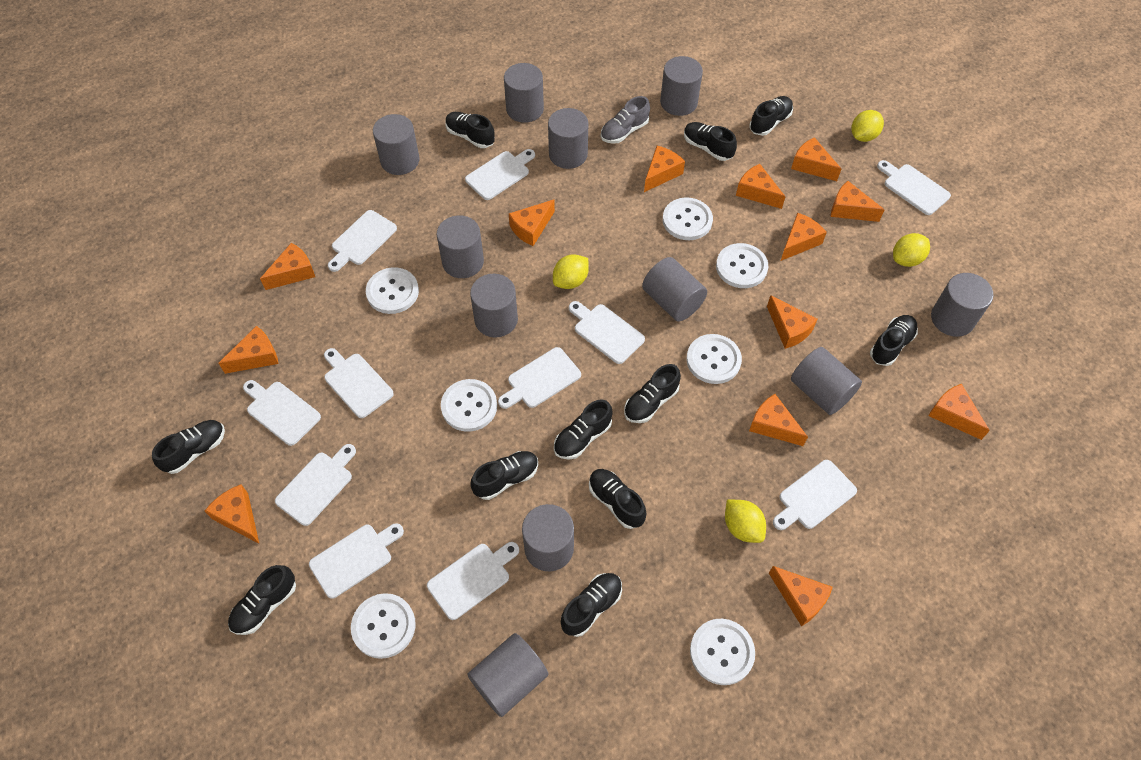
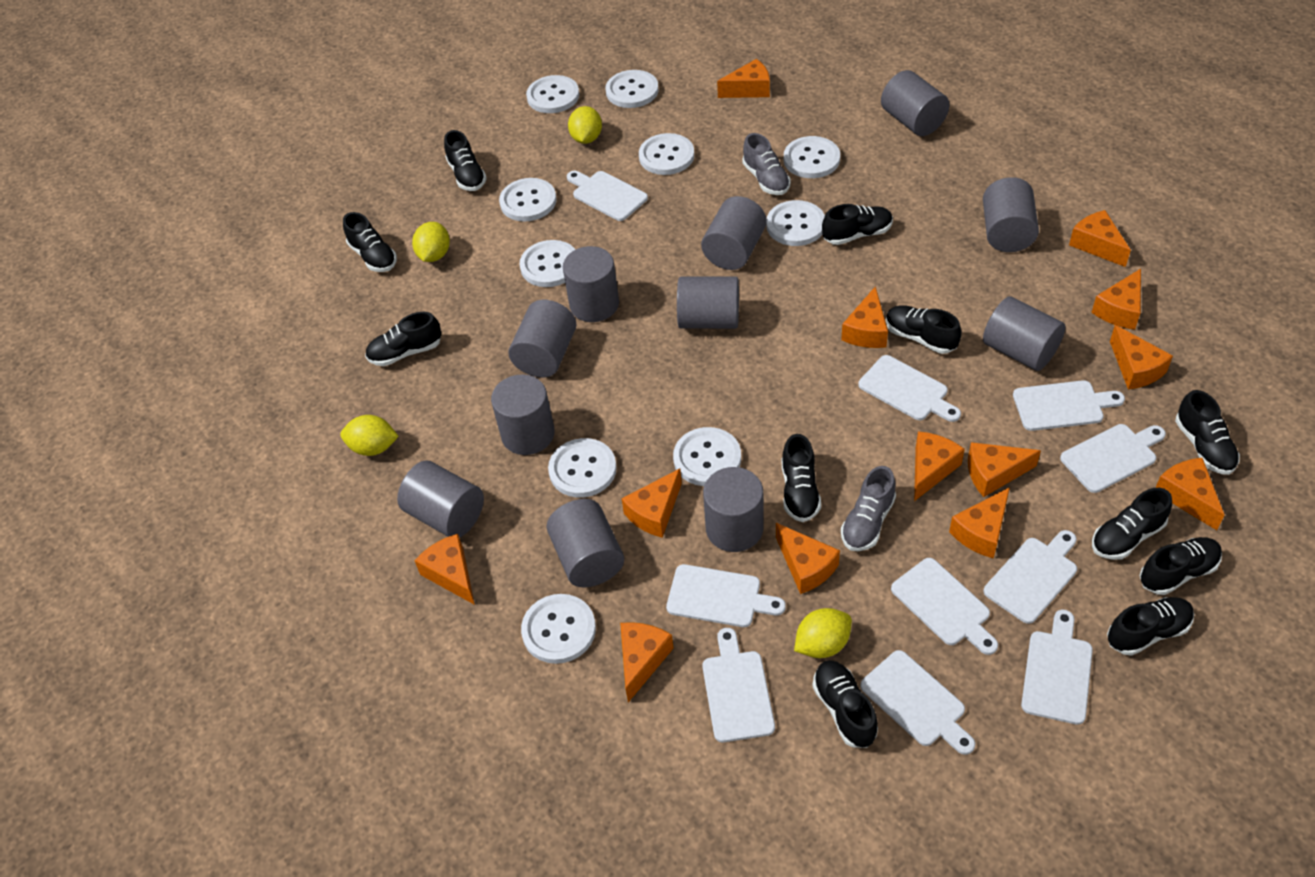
grey shoe: [601,96,650,144] = 1 -> [742,133,791,195] [841,466,896,551] = 2
white button: [351,593,416,659] [366,267,419,314] [441,379,497,432] [663,197,713,240] [686,334,742,384] [690,619,755,685] [716,243,768,288] = 7 -> [499,178,556,222] [519,240,576,287] [521,594,596,664] [526,75,579,113] [548,438,617,498] [606,70,659,108] [639,133,694,175] [673,427,741,486] [766,200,825,246] [784,136,840,178] = 10
white cutting board: [243,380,321,446] [275,444,356,526] [309,523,404,599] [324,348,394,418] [328,210,397,272] [427,542,519,620] [465,149,535,200] [498,347,581,409] [569,301,645,364] [773,460,857,530] [877,160,951,215] = 11 -> [567,171,648,221] [666,564,786,627] [702,628,775,742] [858,355,961,422] [860,650,975,755] [891,558,998,655] [984,530,1077,624] [1013,380,1125,431] [1021,610,1093,725] [1060,424,1166,493] = 10

